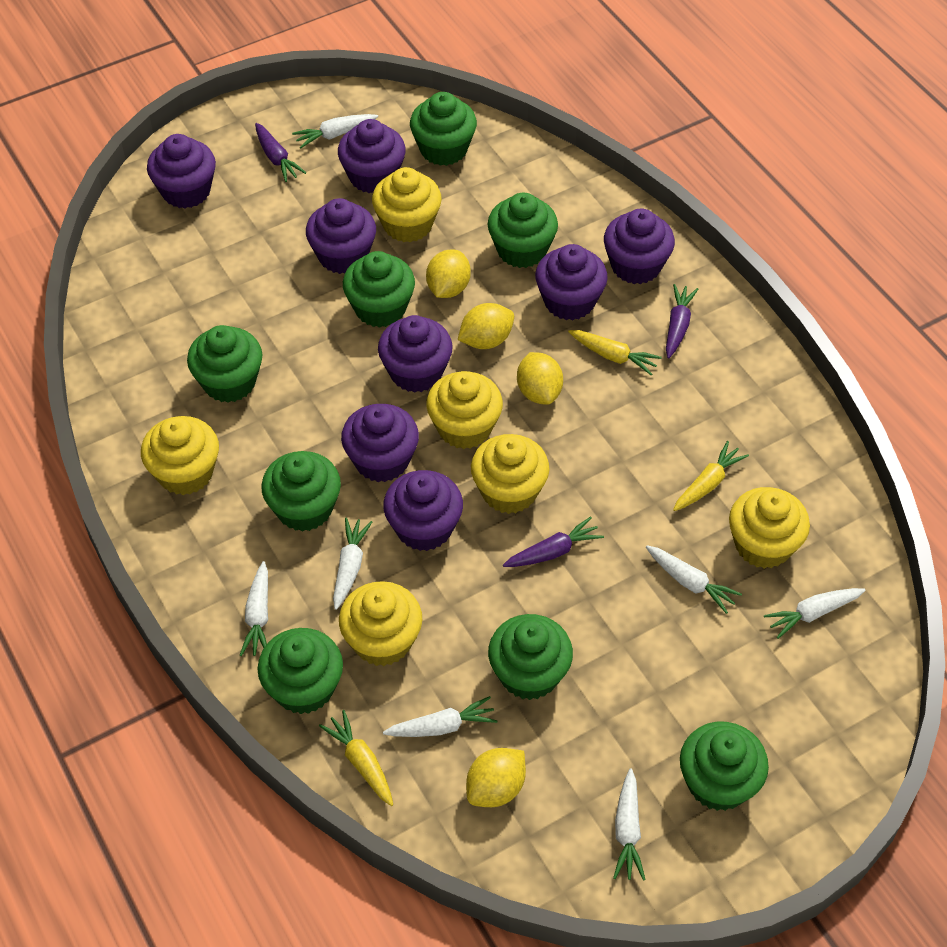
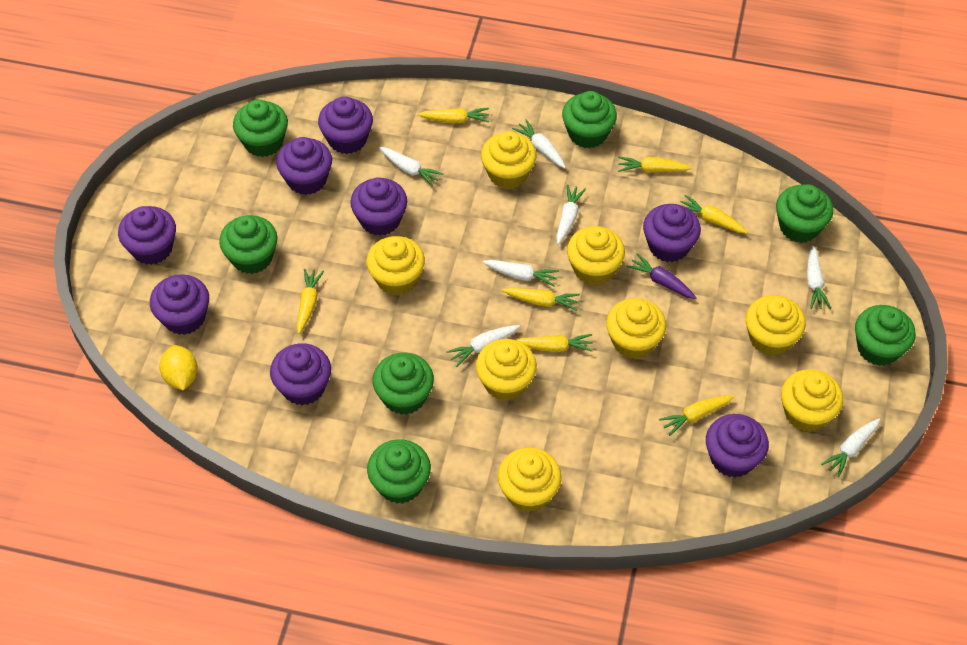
green cupcake: [187,325,262,403] [258,628,343,714] [261,451,341,532] [343,251,415,328] [410,92,477,166] [487,193,558,268] [488,614,573,700] [680,722,769,811] = 8 -> [219,215,277,274] [233,99,288,157] [367,439,431,504] [373,353,434,415] [562,91,617,149] [776,184,833,243] [855,305,916,366] = 7
purple carrot: [255,123,306,182] [503,516,604,567] [666,284,698,359] = 3 -> [627,253,696,299] = 1
yellow carrot: [319,710,393,806] [568,330,662,375] [673,441,749,511] = 3 -> [297,269,324,334] [418,108,489,123] [502,288,580,311] [516,334,593,352] [618,156,692,173] [659,395,735,436] [681,195,748,234] = 7
yellow cupcake: [141,416,219,495] [339,581,422,666] [372,167,442,242] [426,371,503,449] [471,434,550,514] [729,487,810,569] = 6 -> [366,236,425,295] [476,339,537,401] [481,131,537,189] [498,447,562,512] [567,226,625,285] [606,298,666,359] [746,295,806,356] [781,369,843,432] = 8
yellow lemon: [426,249,471,298] [458,303,514,349] [466,748,526,807] [517,352,563,405] = 4 -> [159,345,198,390] = 1

